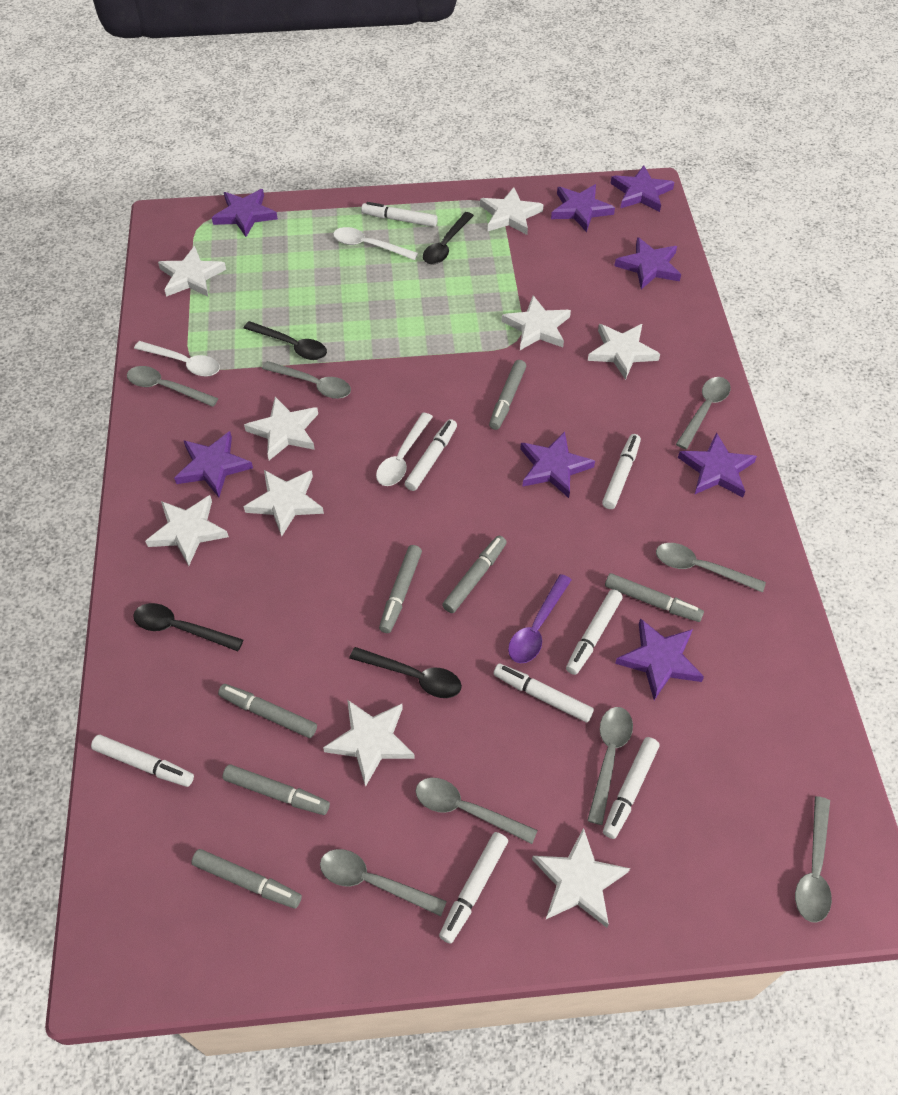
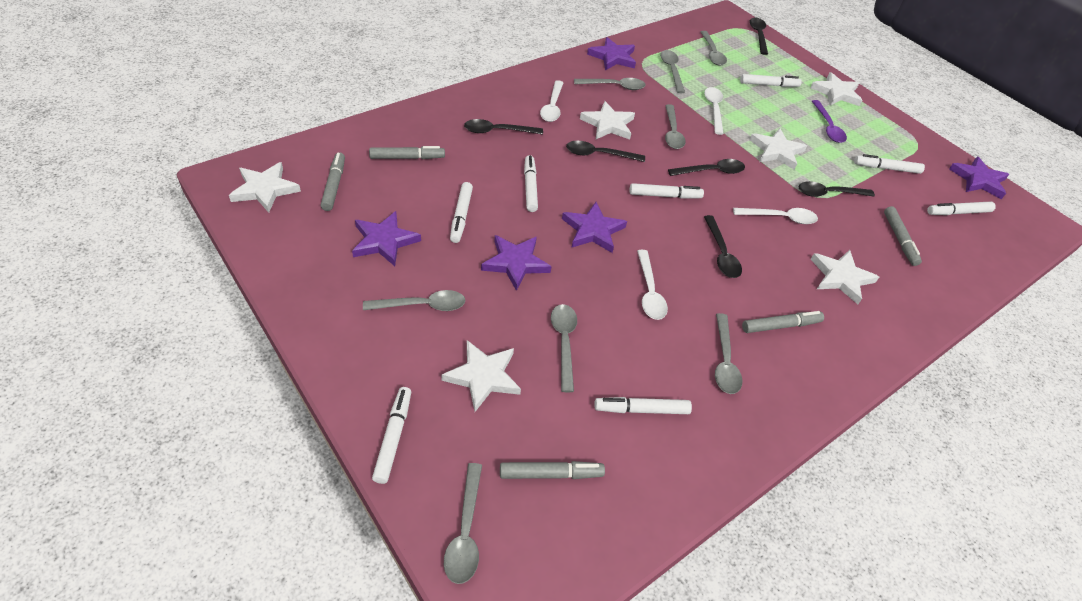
black spoon: [133,603,243,651] [244,321,327,360] [349,647,462,698] [423,212,474,265] = 4 -> [464,119,543,135] [566,141,645,162] [668,159,745,176] [704,215,742,278] [750,17,768,55] [799,181,875,197] = 6
grey marker: [191,849,302,909] [218,684,317,738] [222,764,330,815] [379,545,422,633] [442,536,507,613] [489,360,526,430] [605,573,704,622] = 7 -> [321,152,345,211] [369,146,445,159] [500,461,605,479] [742,311,824,333] [884,206,922,266] = 5
purple star: [174,431,253,497] [212,189,278,237] [520,431,595,498] [551,184,615,232] [610,166,675,212] [614,237,681,289] [615,618,704,700] [678,432,757,498] = 8 -> [352,211,421,266] [481,235,552,291] [562,202,627,253] [587,37,636,70] [949,157,1009,199] = 5
white spoon: [134,341,220,377] [333,227,418,260] [376,412,433,486] = 3 -> [540,80,563,122] [637,250,668,320] [704,87,724,135] [733,208,818,224] = 4
white star: [145,495,229,566] [158,246,226,297] [243,470,324,536] [244,397,318,460] [323,700,415,787] [480,187,544,235] [502,295,571,350] [532,828,630,928] [588,324,660,380] = 9 -> [229,162,301,212] [441,340,521,412] [580,101,635,140] [750,128,807,170] [810,72,862,106] [811,250,879,304] = 6

